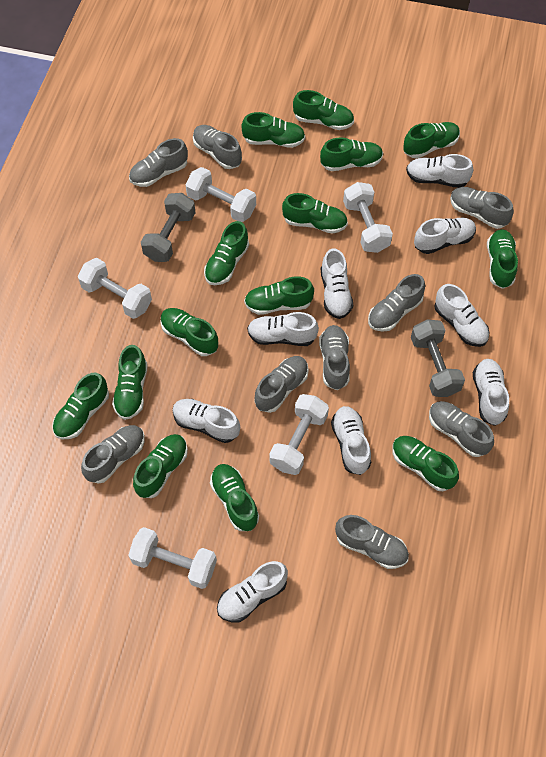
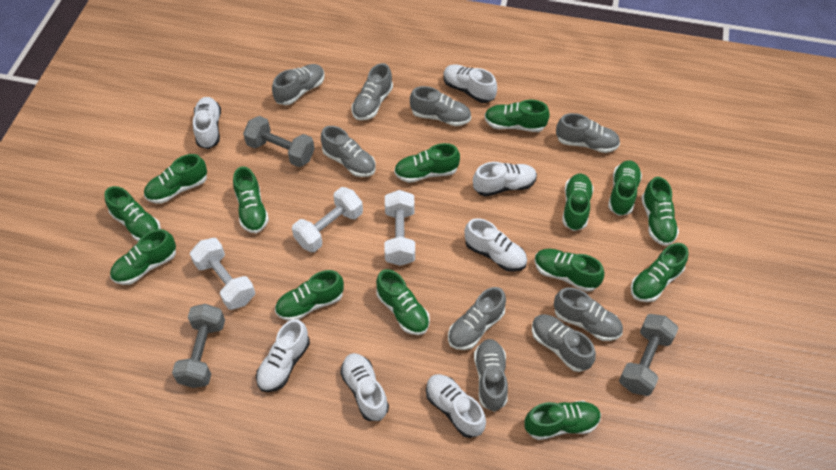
grey dumbbell: [141,193,195,262] [411,319,465,397] = 2 -> [172,304,225,388] [243,116,315,167] [619,314,678,396] = 3
white dumbbell: [78,258,152,319] [128,527,217,589] [186,167,256,222] [269,394,329,475] [343,182,393,253] = 5 -> [190,238,255,310] [292,187,363,252] [384,190,415,266] = 3
white shoe: [172,399,240,443] [217,561,288,622] [247,312,319,346] [321,248,353,319] [331,406,371,475] [406,154,473,188] [414,218,476,254] [434,284,489,347] [473,359,509,426] = 9 -> [193,97,221,149] [256,319,310,392] [340,353,389,421] [426,374,486,438] [443,64,497,103] [464,218,527,272] [473,162,537,197] = 7

